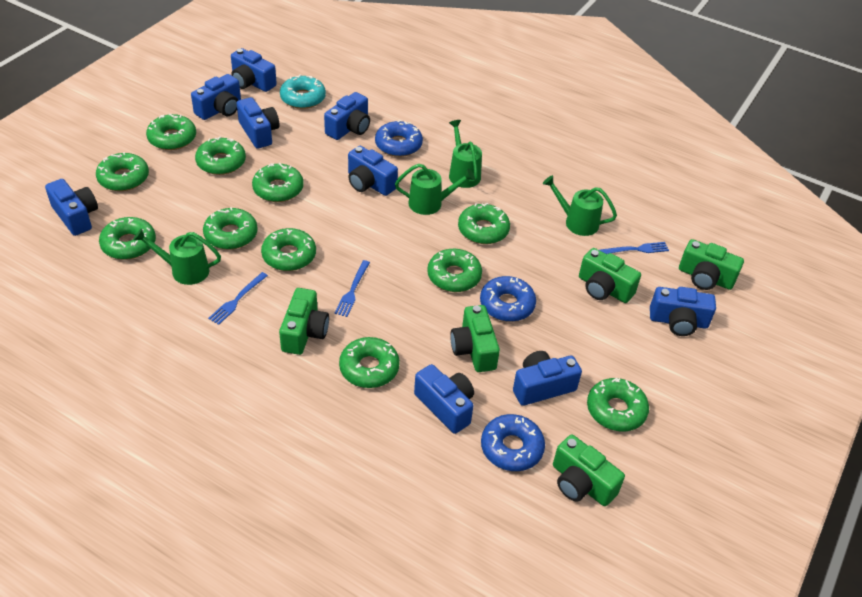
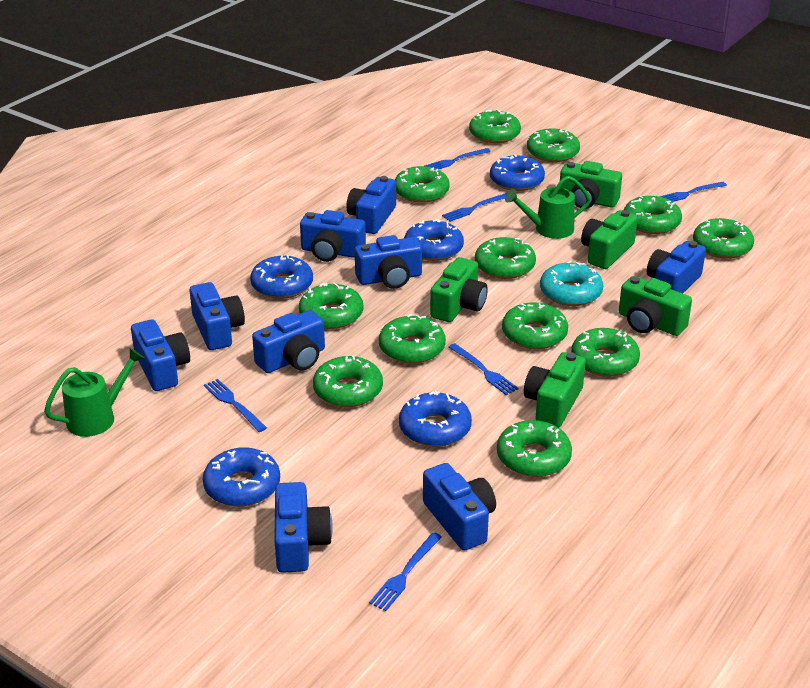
blue donut: [375,120,423,157] [480,276,536,322] [481,414,545,471] = 3 -> [203,447,280,507] [250,255,313,299] [399,391,472,447] [404,219,464,261] [490,154,545,191] = 5
blue fork: [208,272,268,325] [335,260,370,317] [600,242,669,254] = 3 -> [204,379,267,432] [369,532,442,611] [424,148,491,169] [442,193,507,222] [449,343,518,395] [659,182,727,202] = 6
green donut: [96,152,149,191] [99,217,156,260] [146,114,196,150] [195,137,246,175] [203,207,258,250] [252,163,304,202] [261,228,316,271] [339,337,400,388] [427,249,482,292] [458,203,510,244] [587,378,649,431] = 11 -> [299,282,363,329] [313,356,383,407] [379,314,446,364] [395,166,450,203] [469,110,521,143] [475,237,536,279] [497,420,572,477] [502,302,568,349] [527,128,580,162] [571,328,640,377] [624,196,682,234] [693,218,754,259] = 12
green watering can: [133,228,221,285] [395,164,475,215] [449,120,482,188] [543,175,617,236] = 4 -> [44,348,144,437] [505,176,591,239] = 2

